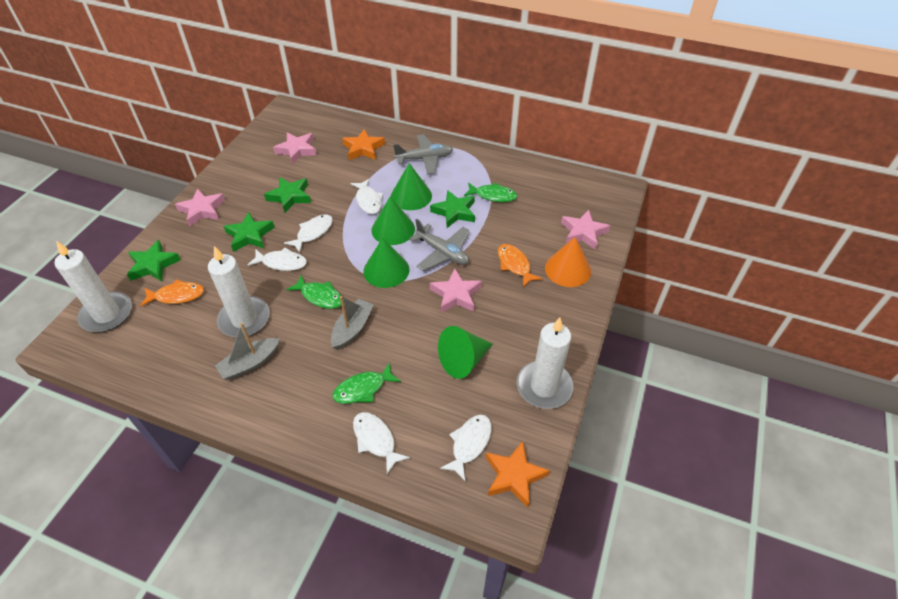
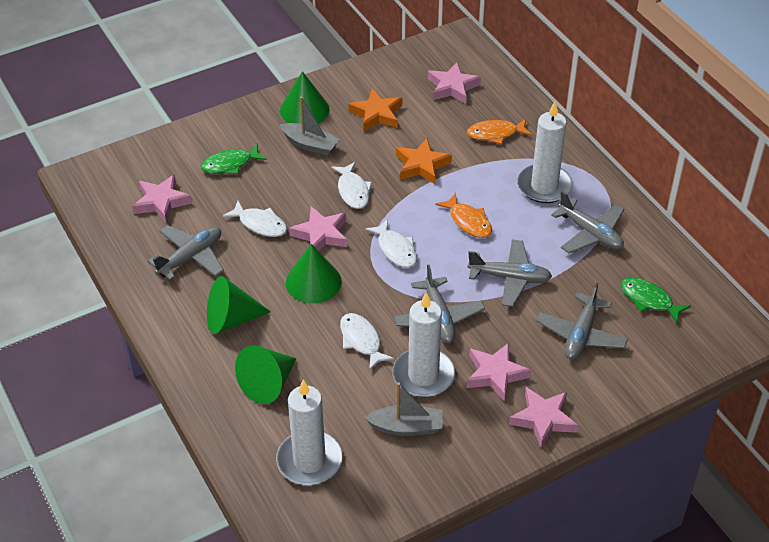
green fish: [286,275,341,309] [332,363,401,404] [464,182,518,202] = 3 -> [201,143,267,174] [620,278,691,323] = 2
green star: [127,240,181,282] [223,212,275,252] [264,177,311,213] [430,190,475,228] = 4 -> none = 0
grey plane: [393,134,453,174] [409,219,470,271] = 2 -> [148,225,224,280] [394,265,485,343] [467,239,552,307] [536,282,628,360] [551,191,624,253] = 5
orange cone: [545,237,591,287] = 1 -> none = 0
pink star: [175,188,225,227] [273,132,317,164] [430,268,482,313] [561,210,610,250] = 4 -> [132,175,192,223] [289,206,347,251] [428,63,481,104] [466,343,531,402] [509,387,578,448] = 5
white fish: [248,248,307,271] [284,214,333,253] [350,179,383,214] [353,412,410,474] [440,415,492,481] = 5 -> [223,201,287,237] [331,162,372,209] [340,313,394,371] [365,219,417,268] = 4

